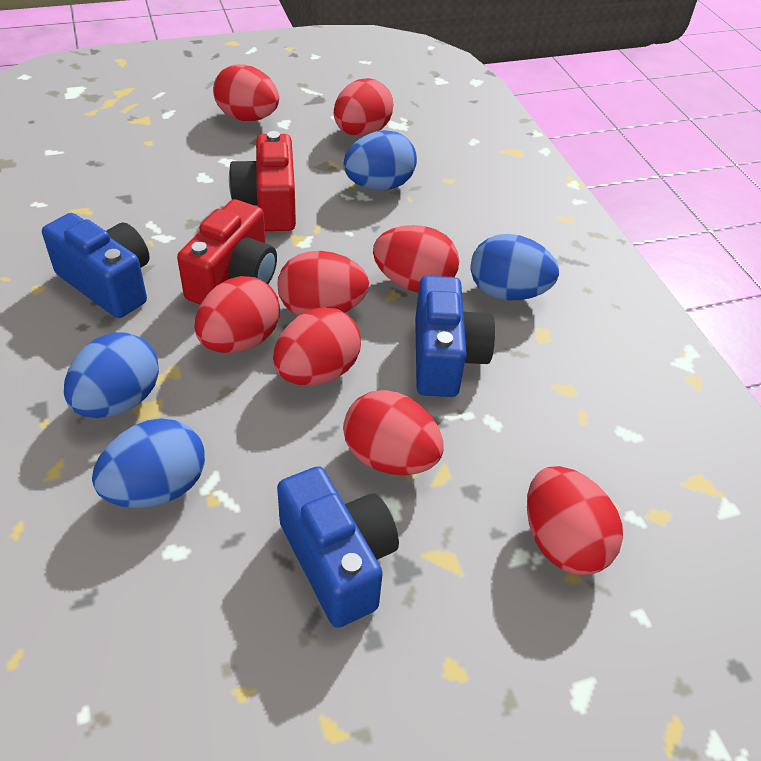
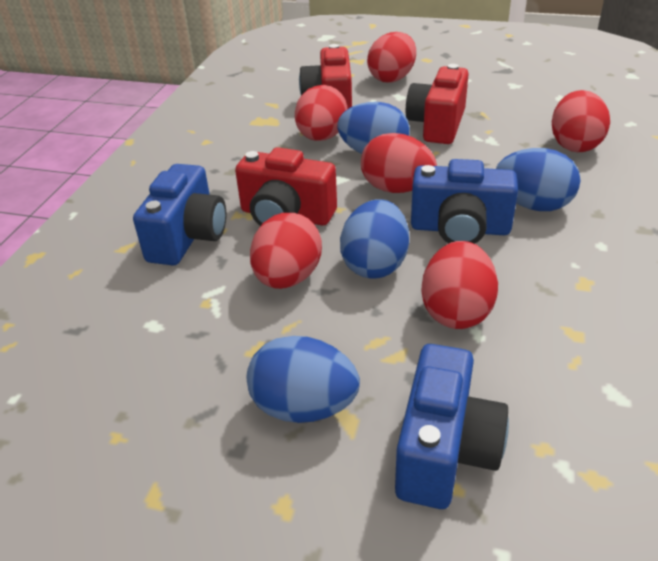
red camera: [177,199,277,305] [229,131,296,231] = 2 -> [235,147,337,226] [299,44,352,109] [406,64,469,144] = 3
red egg: [194,276,280,353] [213,64,279,121] [273,307,361,386] [278,251,369,316] [334,78,393,137] [343,390,443,475] [373,225,459,292] [527,466,623,575] = 8 -> [250,213,322,289] [295,85,347,141] [361,133,437,193] [367,32,416,83] [421,241,498,329] [552,90,610,152] = 6

